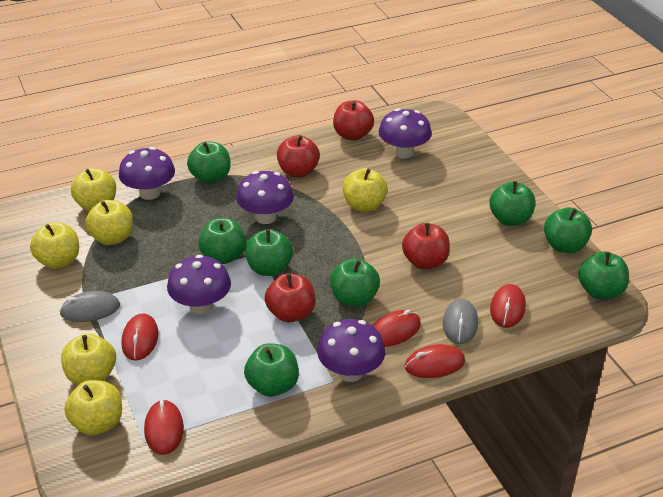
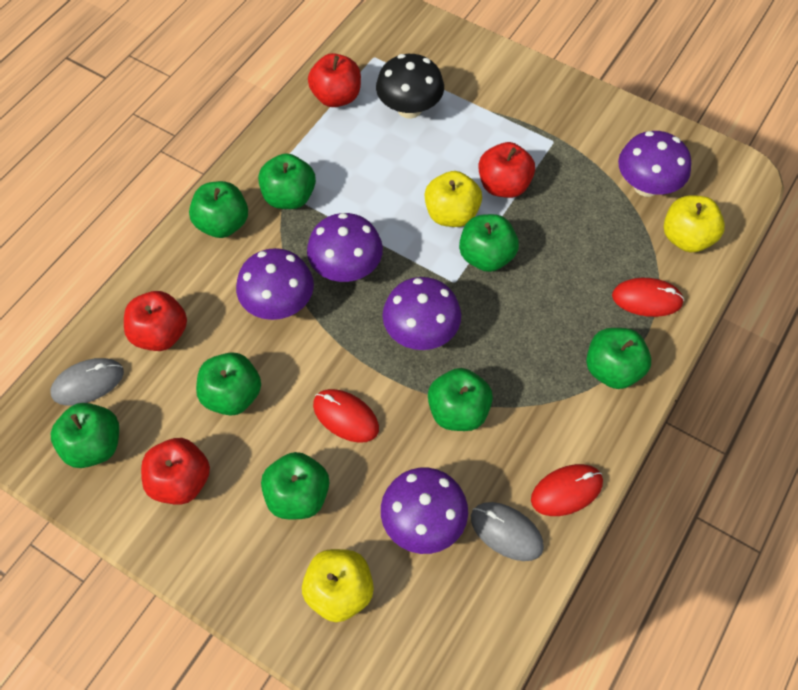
black mushroom: none = 0 -> [376,54,444,119] = 1
red mouse: [121,313,159,361] [144,400,184,455] [373,310,421,347] [405,344,465,378] [490,284,526,328] = 5 -> [313,389,379,443] [531,464,603,516] [612,278,684,317] = 3
yellow apple: [30,223,79,269] [61,333,116,385] [64,380,122,435] [71,168,116,211] [86,200,133,245] [343,168,388,212] = 6 -> [302,549,374,622] [425,171,482,227] [664,195,725,252] = 3

